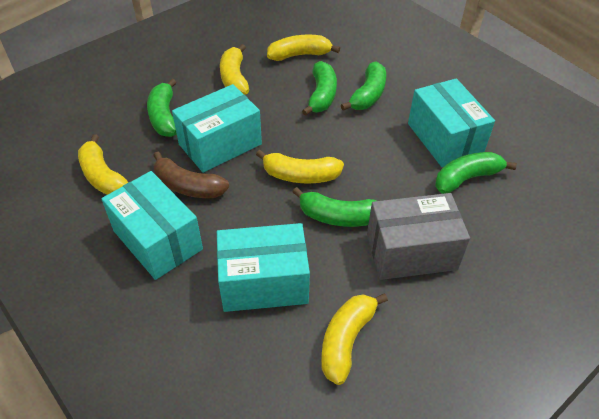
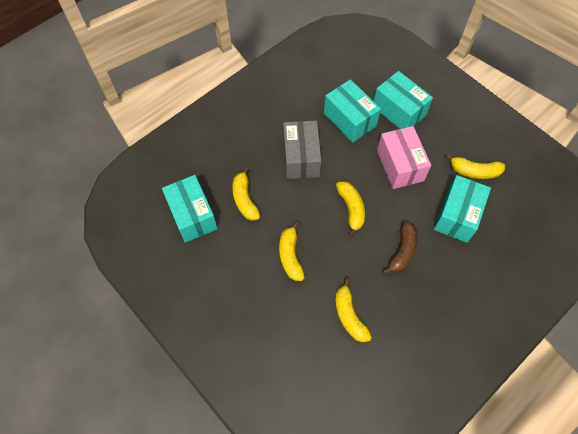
green banana: [147,79,177,137] [293,187,377,227] [302,61,337,116] [341,62,386,111] [435,152,517,194] = 5 -> none = 0
pink box: none = 0 -> [377,126,431,189] = 1

